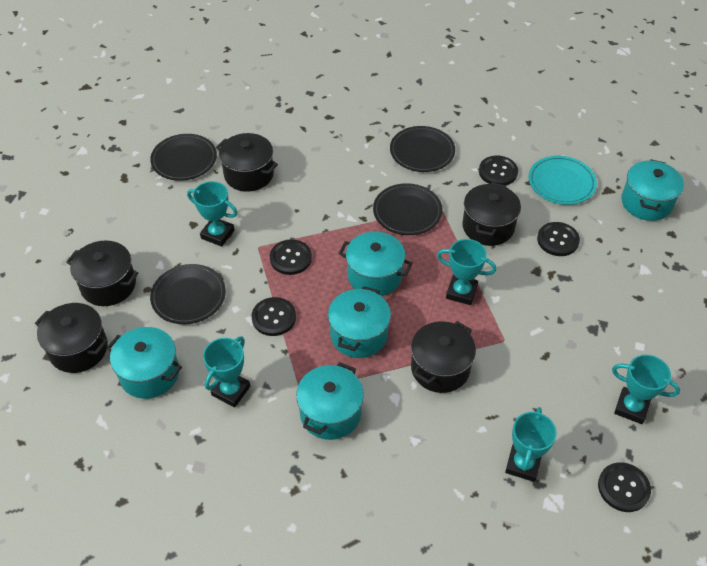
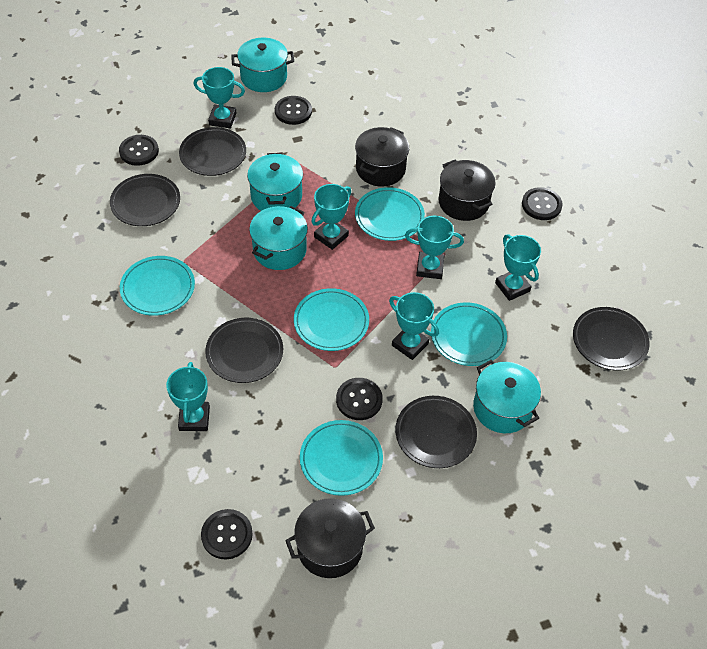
black plate: [150,134,217,181] [150,264,226,324] [373,183,443,235] [390,126,455,172] = 4 -> [110,174,180,226] [179,127,246,176] [205,318,283,383] [395,396,477,468] [573,307,650,371] = 5
black pot: [35,303,108,373] [66,241,138,306] [216,133,278,192] [411,321,476,393] [462,182,521,246] = 5 -> [285,498,375,578] [355,127,409,187] [439,159,496,221] = 3
turquoise plate: [529,156,597,205] = 1 -> [120,256,195,316] [294,288,369,351] [300,420,383,496] [355,187,425,241] [431,302,507,366] = 5
turquoise pot: [107,327,182,399] [296,362,364,440] [328,286,391,358] [339,232,413,296] [621,159,684,221] = 5 -> [231,38,294,92] [247,153,303,211] [249,206,308,270] [473,360,541,433] = 4
turquoise trophy: [187,181,237,247] [203,336,250,407] [437,239,497,305] [505,407,557,482] [612,355,680,424] = 5 -> [166,362,210,431] [193,67,245,129] [311,184,351,250] [389,292,439,360] [405,216,464,279] [495,234,541,301] = 6

